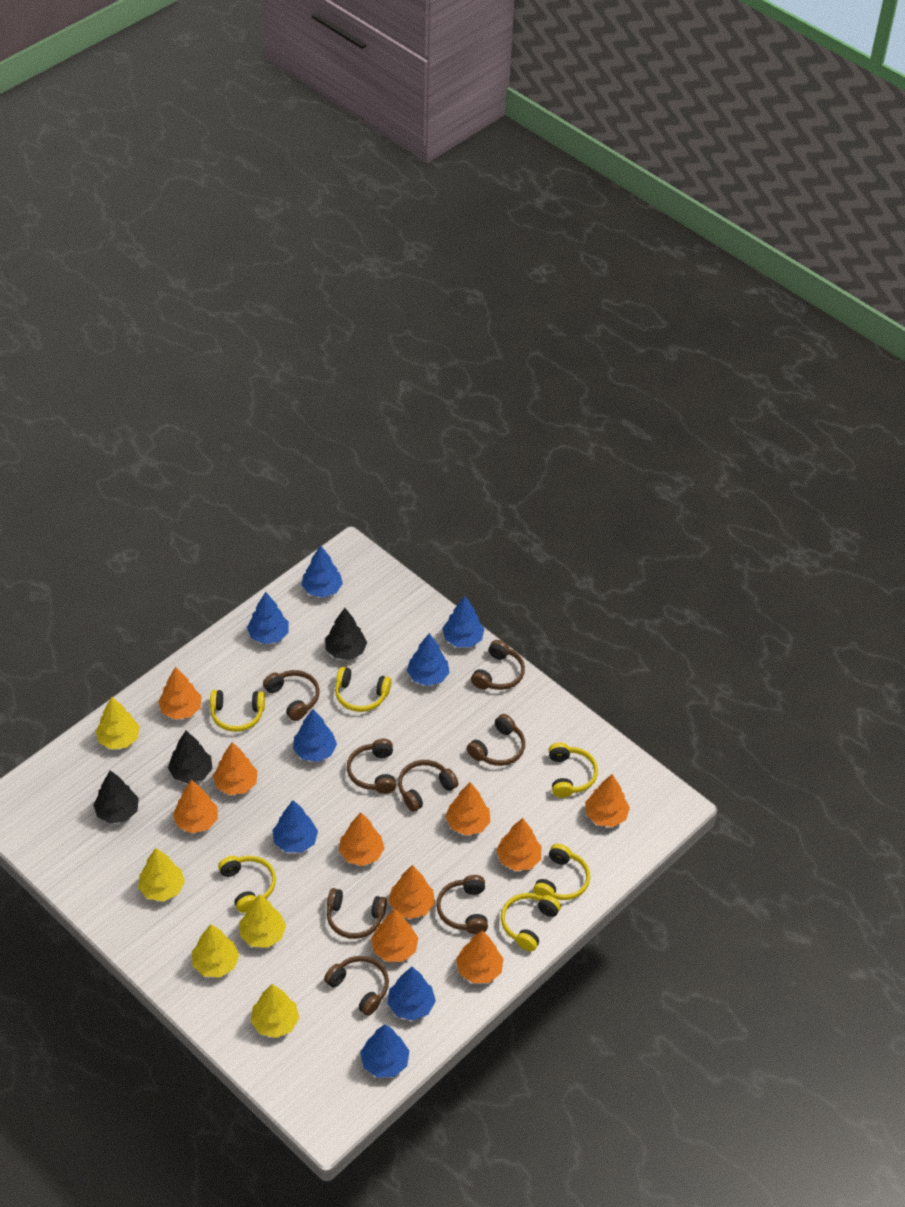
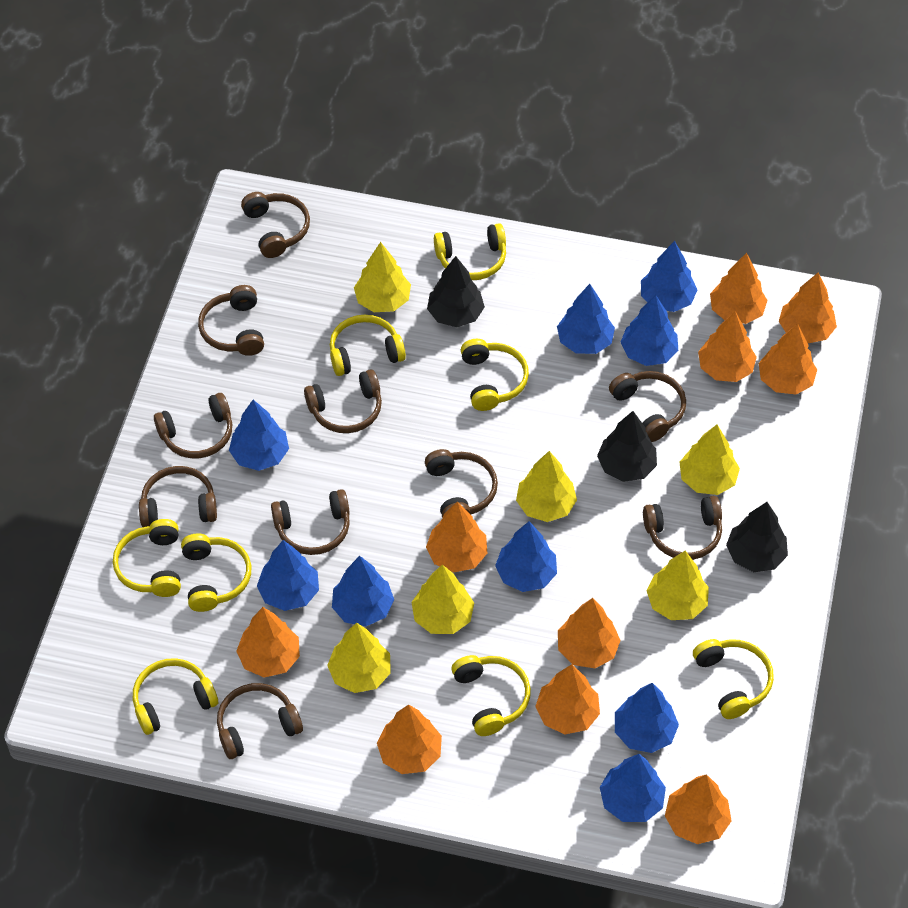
blue tree: [247,592,289,644] [273,800,318,853] [293,709,337,762] [302,545,343,598] [360,1025,409,1078] [387,967,436,1021] [407,633,450,686] [442,596,484,647] = 8 -> [229,400,289,471] [257,540,319,611] [332,556,394,626] [495,521,557,592] [557,284,615,354] [600,754,666,822] [615,683,679,753] [620,295,678,366] [641,241,698,312] = 9
brown headphones: [263,670,320,721] [324,956,389,1016] [327,888,387,939] [347,739,396,794] [398,760,458,812] [436,875,488,934] [467,714,525,766] [471,640,525,690] = 8 -> [139,466,217,527] [154,393,232,458] [198,285,264,356] [217,683,303,759] [241,192,310,258] [271,489,350,555] [304,369,382,433] [425,449,498,518] [609,371,686,442] [643,496,722,560] = 10
yellow headphones: [210,690,265,732] [218,856,276,913] [335,667,391,712] [501,893,561,951] [533,844,590,900] [549,743,598,798] = 6 -> [113,519,181,597] [133,658,218,735] [181,533,251,612] [330,315,406,376] [434,223,506,280] [451,655,531,736] [461,339,529,411] [693,639,774,719] = 8
yellow tree: [95,697,140,749] [138,848,185,902] [192,924,239,977] [239,894,286,948] [251,984,299,1038] = 5 -> [327,623,391,693] [354,242,411,312] [411,564,474,634] [516,451,577,522] [646,550,709,620] [679,425,740,495] = 6

